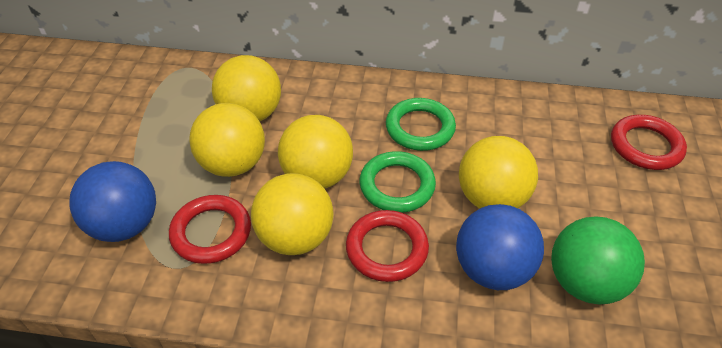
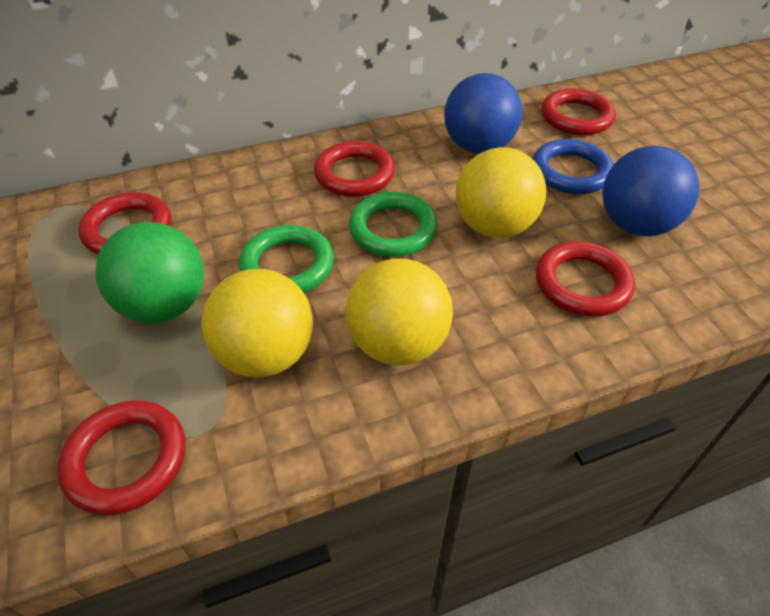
blue ring: none = 0 -> [533,139,614,194] = 1
red ring: [169,195,251,264] [346,210,429,282] [611,115,687,170] = 3 -> [57,400,185,515] [78,192,171,255] [314,141,395,197] [536,241,635,317] [541,88,616,135] = 5
yellow ball: [189,103,265,177] [212,55,281,121] [251,173,334,255] [278,115,353,189] [459,136,538,209] = 5 -> [202,269,313,377] [346,259,453,365] [456,147,547,238] = 3

